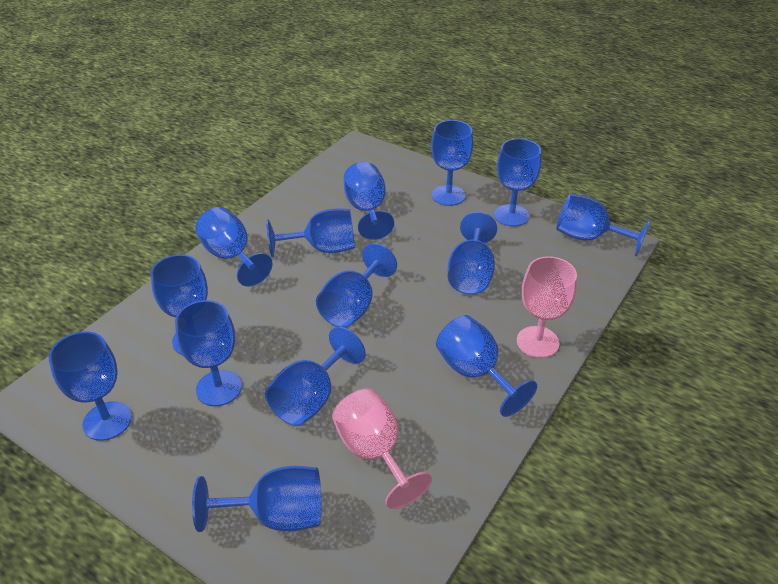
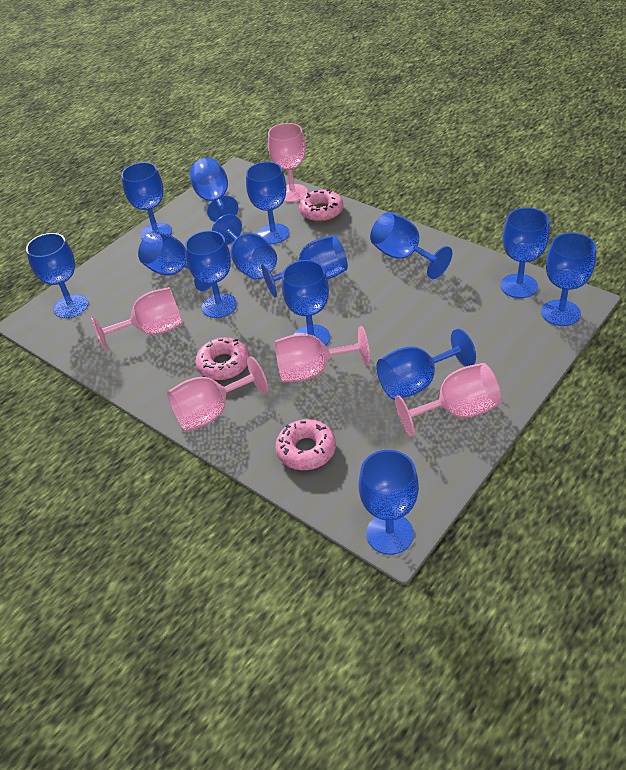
pink donut: none = 0 -> [195,338,249,380] [276,419,336,470] [299,189,343,222] = 3
pink goblet: [332,388,432,509] [517,256,577,358] = 2 -> [91,287,183,351] [167,356,268,431] [268,123,308,202] [275,326,370,382] [395,363,501,436] = 5

